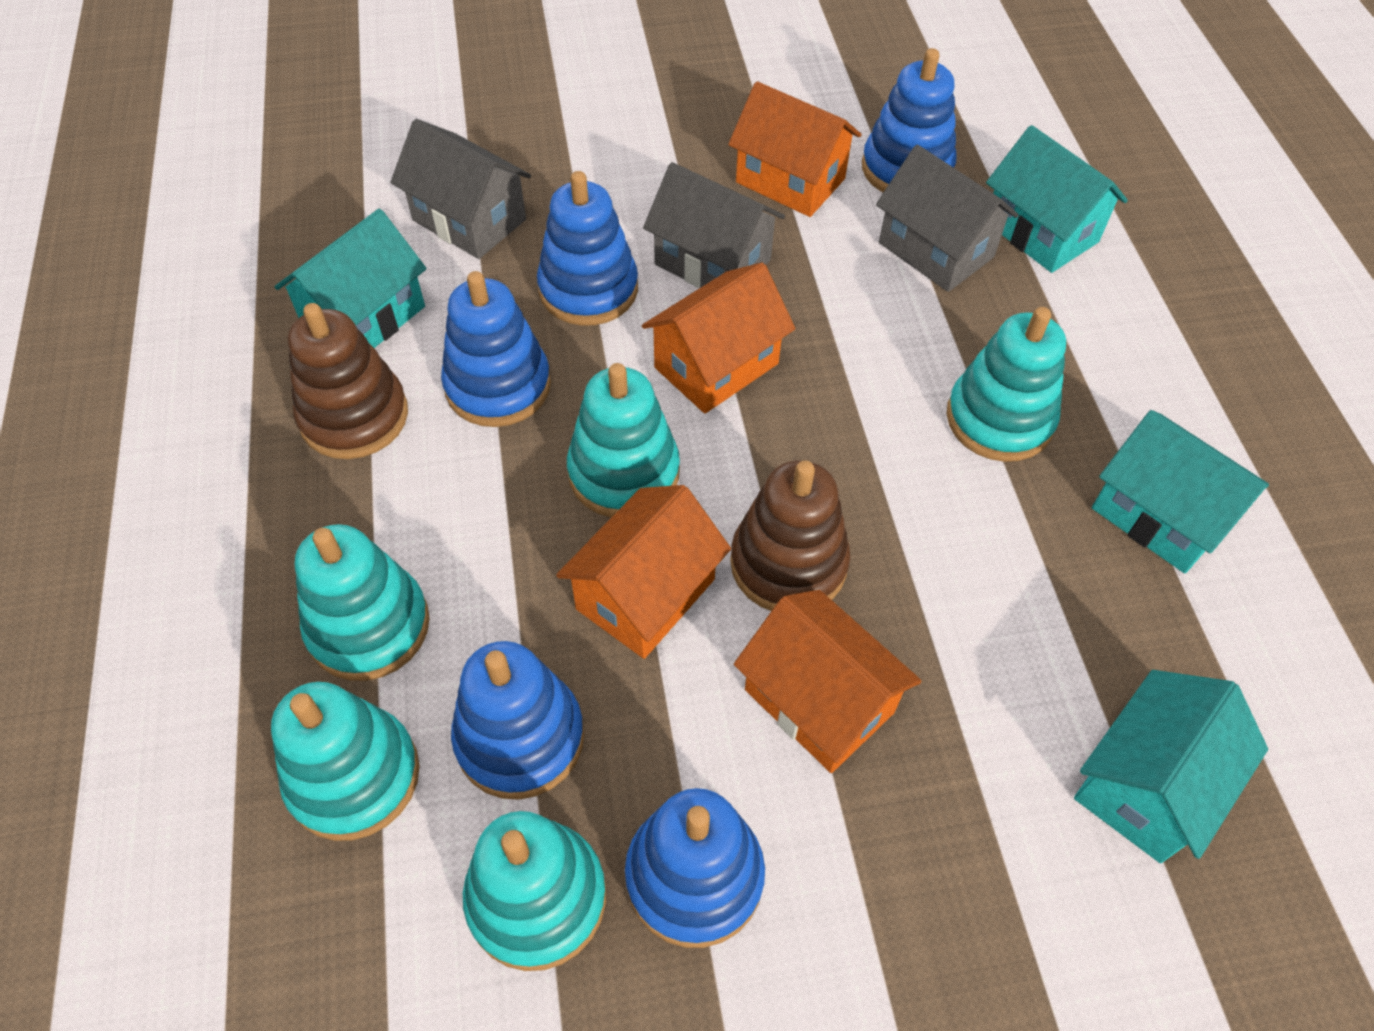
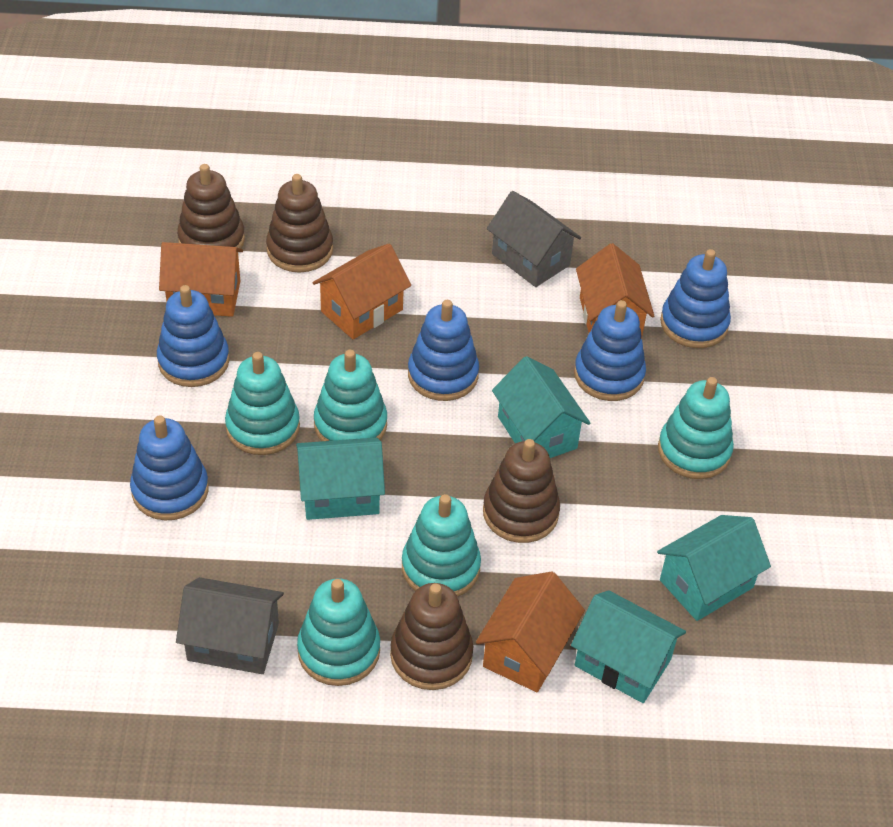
brown stacking toy: [288,303,408,459] [730,460,850,611] = 2 -> [177,164,245,253] [266,174,333,272] [390,583,473,690] [483,439,560,543] = 4
grey house: [390,119,531,259] [643,162,785,288] [876,145,1019,292] = 3 -> [176,577,284,674] [487,191,581,287] = 2

